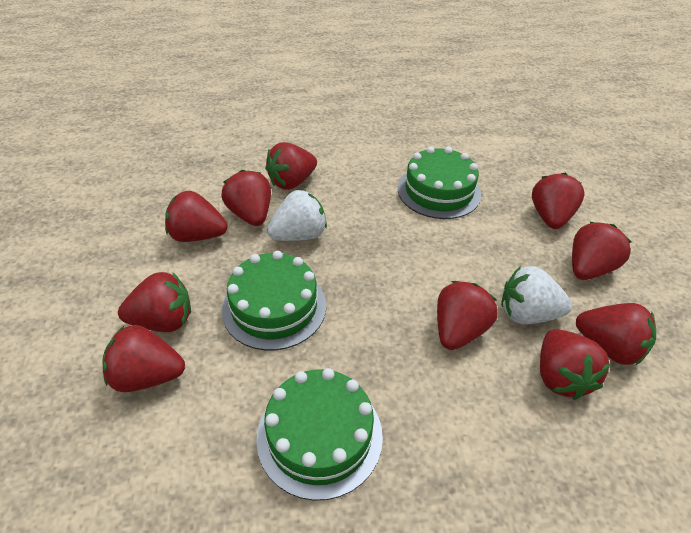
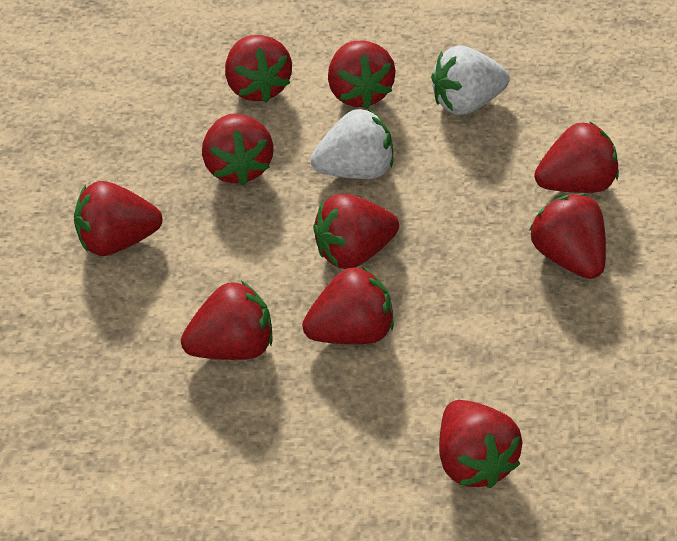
green cake: [222,251,326,350] [256,368,383,501] [398,146,481,219] = 3 -> none = 0

